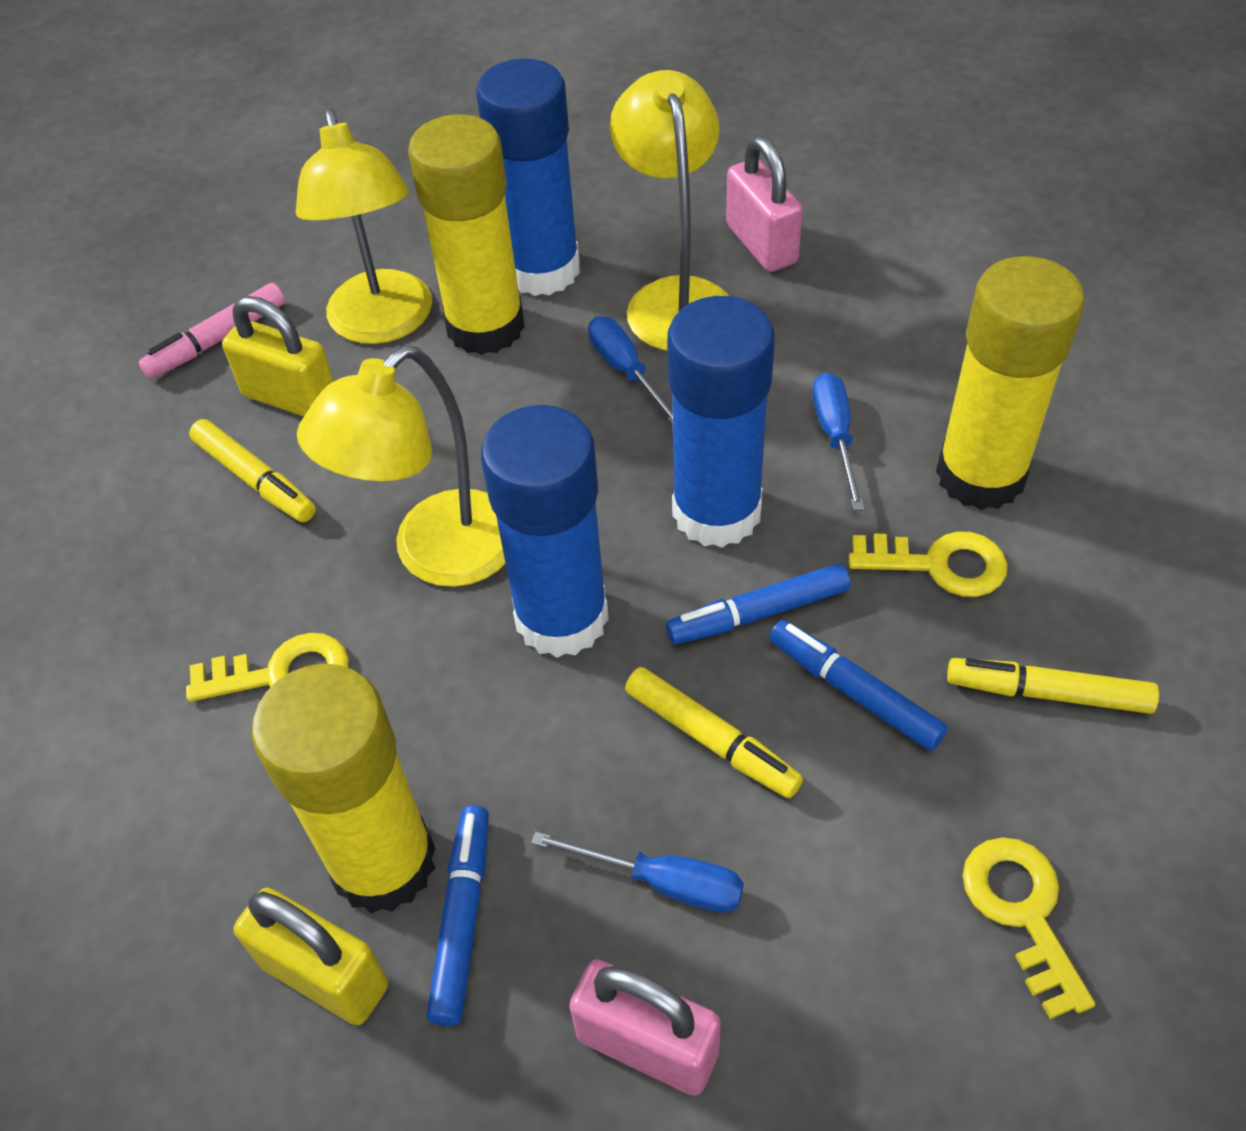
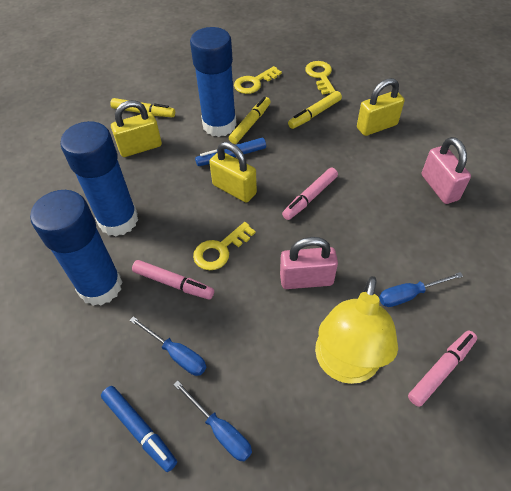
blue marker: [426,805,489,1026] [666,563,850,644] [769,620,948,751] = 3 -> [101,386,177,472] [195,138,266,166] = 2
pink marker: [139,283,285,378] = 1 -> [132,260,214,300] [282,168,338,220] [408,331,477,407] = 3
yellow glue stick: [252,664,435,914] [408,114,525,355] [936,256,1085,510] = 3 -> none = 0
yellow lamp: [296,108,432,344] [297,346,505,587] [610,70,729,351] = 3 -> [315,276,398,384] = 1
yellow padlock: [222,296,334,417] [233,888,388,1025] = 2 -> [111,100,162,157] [209,142,257,202] [357,78,405,136] = 3

